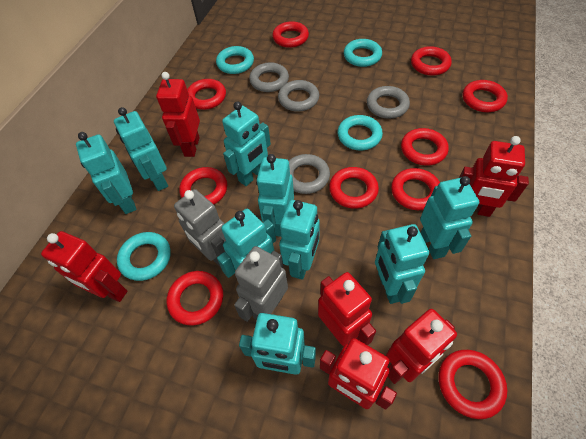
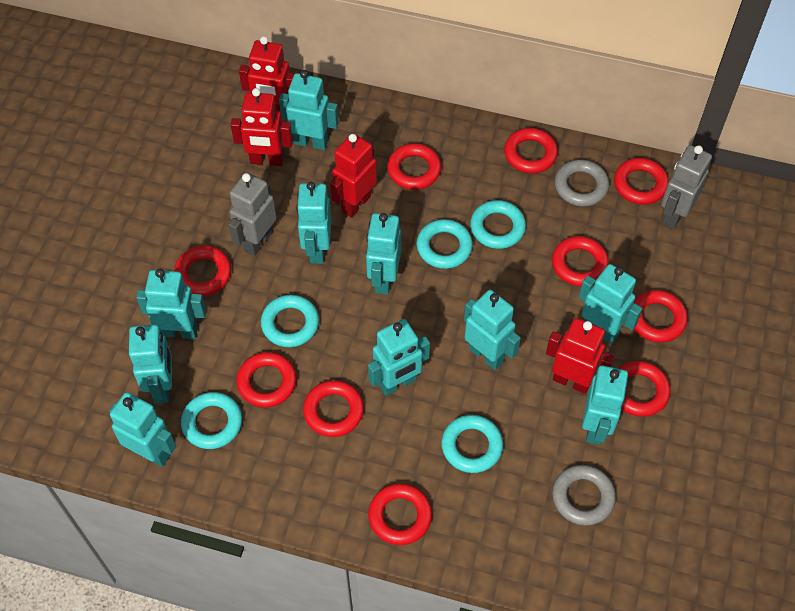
grey ring: [249,62,289,92] [278,80,319,112] [289,154,330,194] [367,86,410,119] = 4 -> [552,465,616,526] [555,160,609,206] = 2
red robot: [41,231,127,302] [156,72,200,157] [318,272,376,346] [320,338,397,410] [386,309,457,384] [459,136,529,217] = 6 -> [231,88,293,166] [239,36,294,111] [330,134,377,217] [546,318,614,394] = 4
turquoise ring: [117,232,171,281] [216,46,254,74] [337,115,383,150] [344,39,382,67] = 4 -> [181,392,242,449] [261,295,319,347] [417,219,473,269] [441,415,503,473] [470,200,526,249] = 5
turquoise robot: [76,132,136,214] [114,107,168,191] [217,209,276,278] [222,101,271,186] [239,313,316,375] [256,154,294,237] [279,200,320,280] [375,224,429,304] [420,176,479,259] = 9 -> [109,392,176,467] [129,325,172,403] [136,269,206,339] [279,70,339,150] [296,182,331,264] [366,213,401,295] [368,319,430,396] [464,290,521,370] [579,264,643,344] [582,365,628,445] = 10

